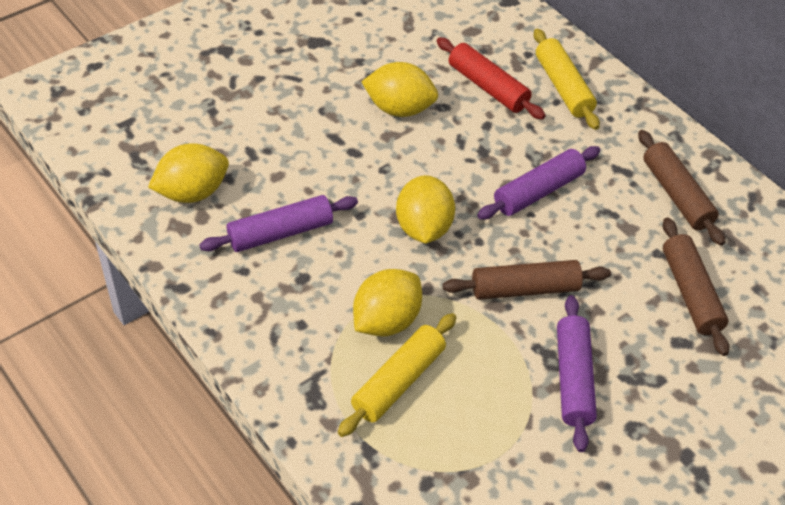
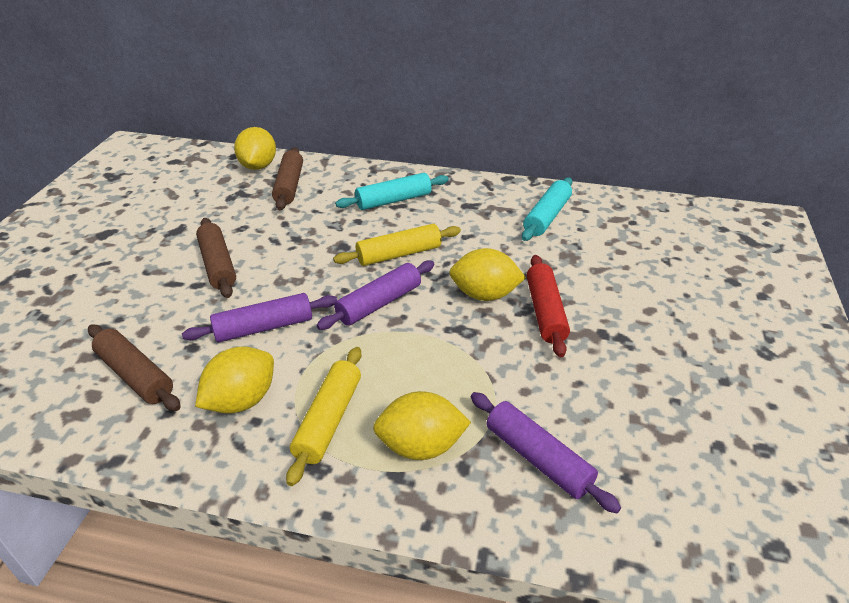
turquoise rolling pin: none = 0 -> [335,173,449,210] [522,177,572,241] = 2

